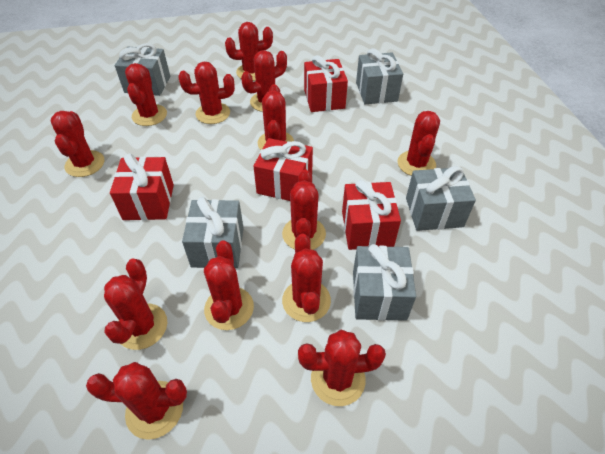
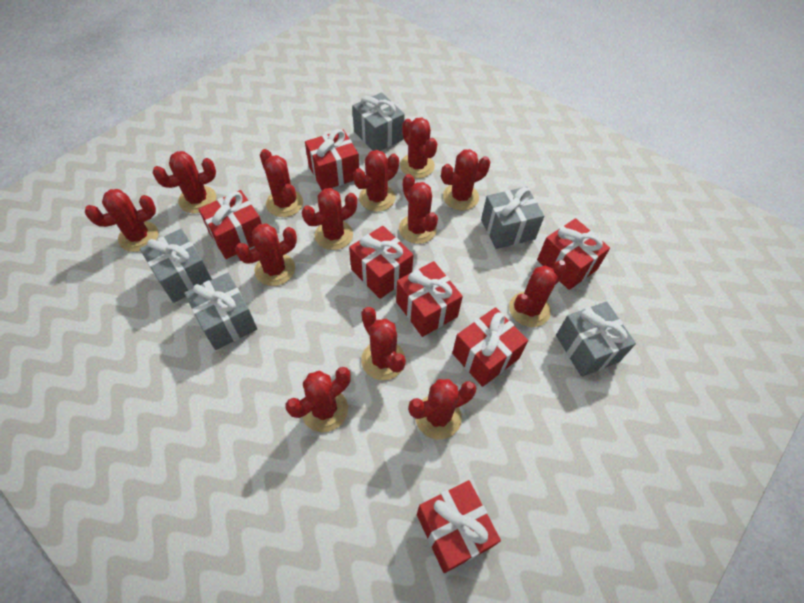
red gift: [110,153,174,220] [254,138,313,201] [304,55,348,112] [342,180,401,250] = 4 -> [199,190,262,259] [305,129,359,190] [349,226,413,299] [396,261,463,337] [417,480,501,573] [452,307,528,387] [537,218,610,290] = 7

